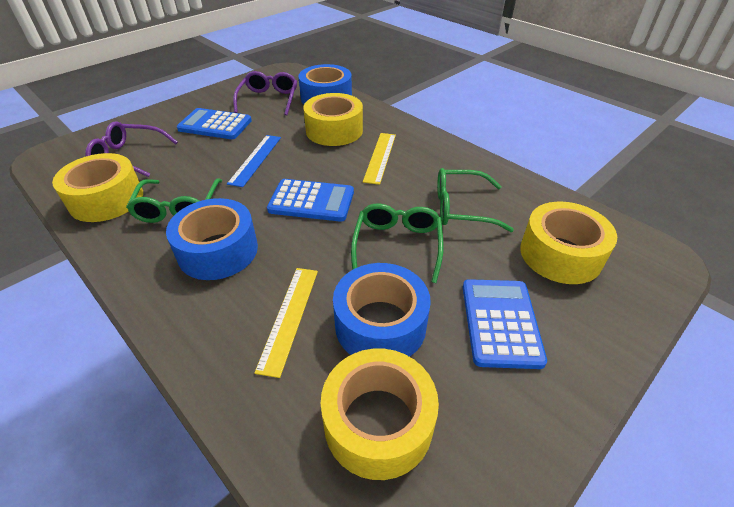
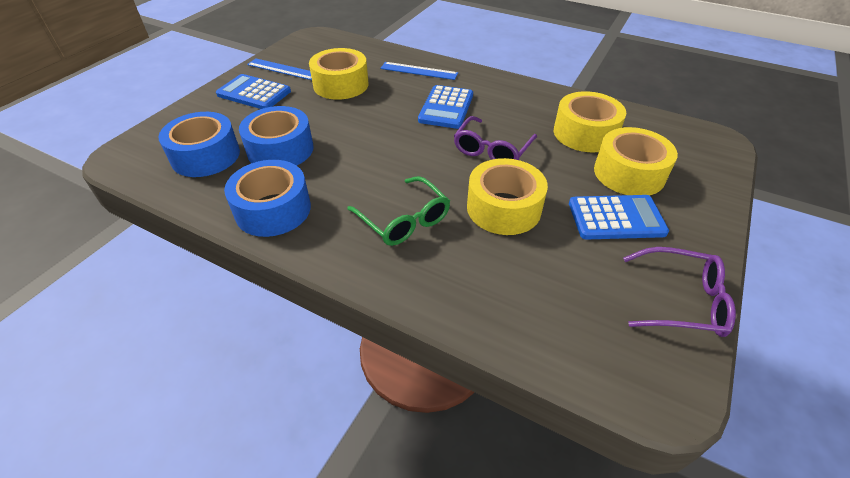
blue ruler: [227,135,281,187] = 1 -> [247,58,312,80] [380,62,458,80] = 2
green glasses: [126,178,222,223] [351,204,444,283] [437,168,514,232] = 3 -> [347,176,450,246] = 1
yellow ruler: [254,268,318,378] [363,133,396,185] = 2 -> none = 0

